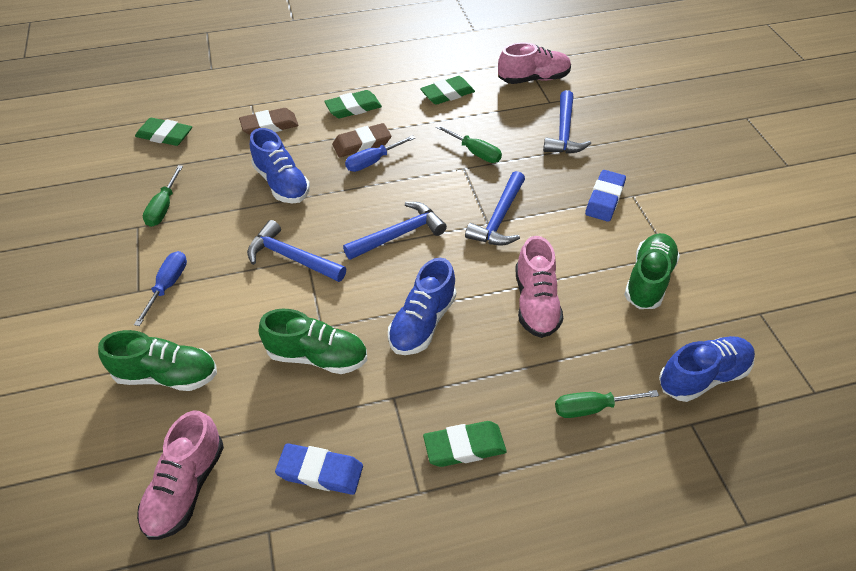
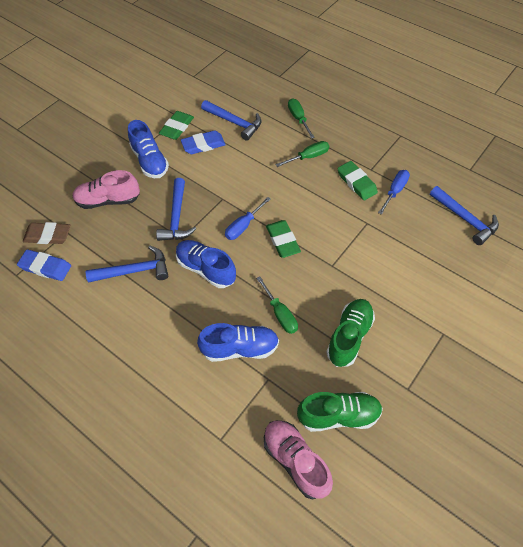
brown eraser: [239,108,299,135] [332,123,391,157] = 2 -> [23,222,70,244] = 1
green eraser: [135,118,192,146] [324,90,382,118] [420,76,475,105] [423,421,507,467] = 4 -> [159,111,194,140] [266,220,301,258] [337,161,378,200] = 3
green shoe: [98,330,217,391] [259,309,367,374] [624,233,680,309] = 3 -> [297,392,383,432] [326,299,375,367] = 2
pink shoe: [137,410,224,540] [498,42,571,84] [515,236,563,338] = 3 -> [73,170,140,209] [264,420,333,499] = 2

